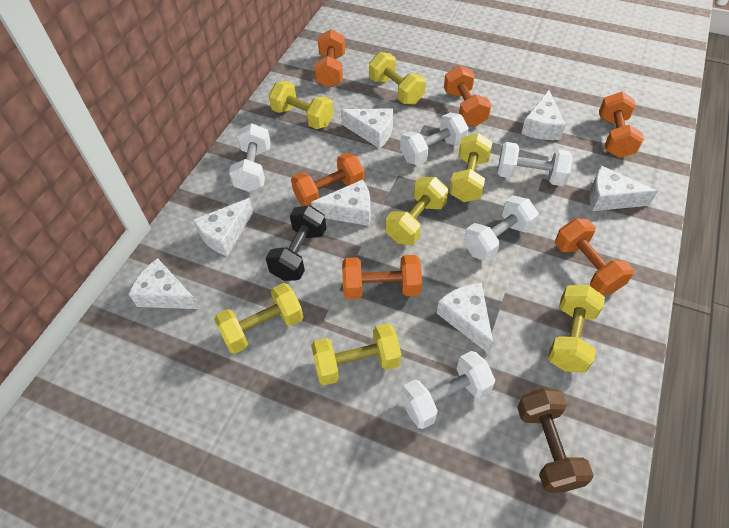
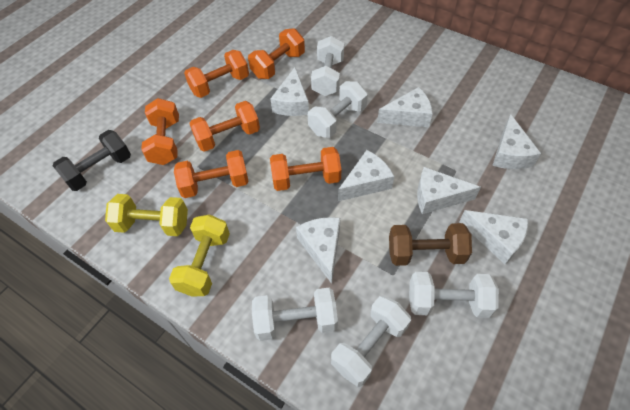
yellow dumbbell: [214,283,304,354] [269,81,334,129] [311,323,402,386] [369,52,426,104] [386,177,448,245] [449,133,492,202] [548,285,605,373] = 7 -> [105,194,188,236] [169,214,230,297] = 2

